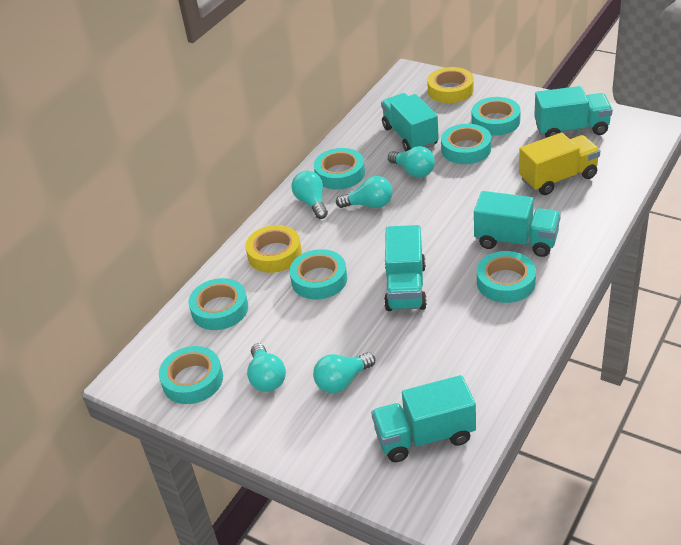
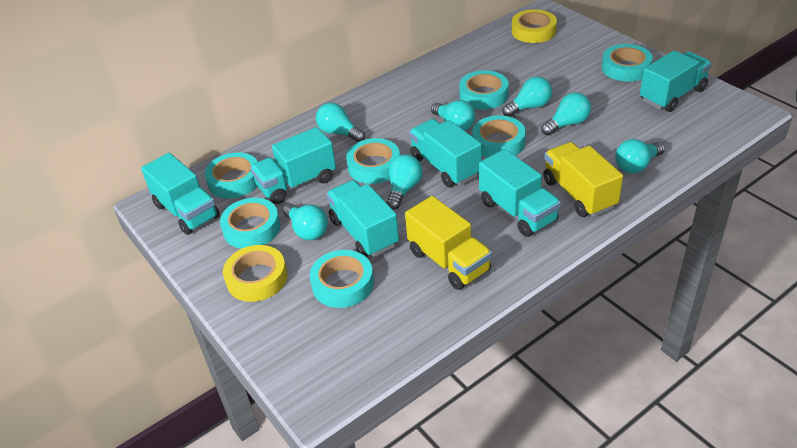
turquoise light bulb: [247,343,286,392] [292,171,328,219] [313,352,375,393] [336,176,393,208] [388,146,435,178] = 5 -> [283,203,328,240] [316,103,365,142] [387,154,423,210] [431,100,475,131] [502,77,552,117] [541,92,591,136] [615,139,665,173] = 7
turquoise truck: [371,375,476,462] [381,93,439,151] [384,225,427,311] [474,191,561,257] [534,86,613,138] = 5 -> [141,153,220,235] [250,127,336,204] [326,180,399,257] [409,119,482,187] [479,149,561,237] [640,50,712,112] = 6
yellow truck: [519,133,600,195] = 1 -> [405,196,492,290] [543,142,623,217] = 2

